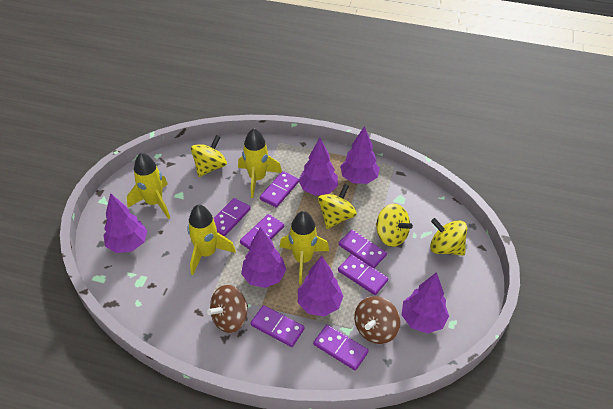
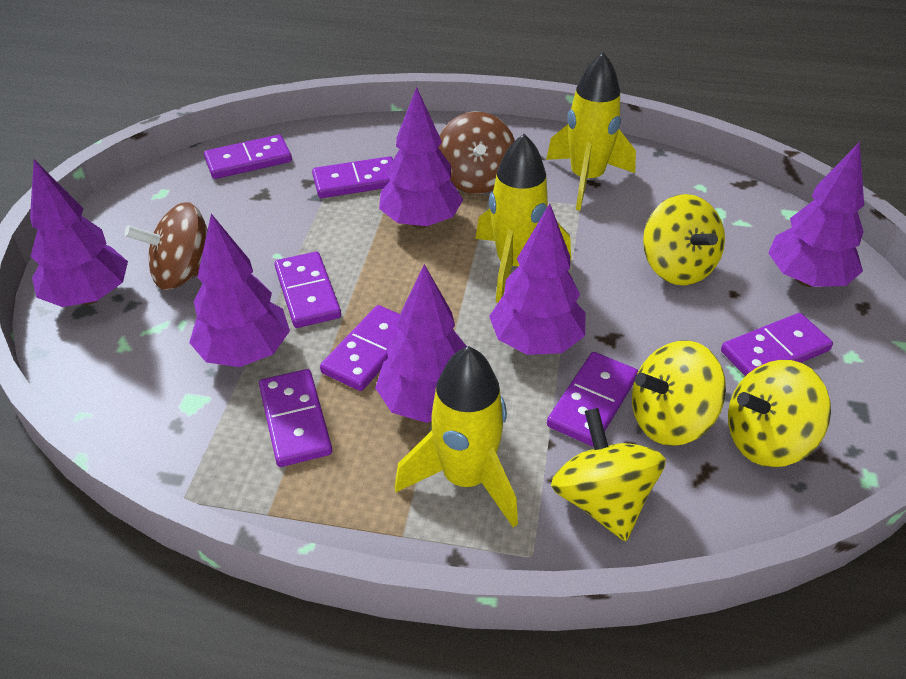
yellow rocket: [127,153,170,219] [187,205,236,275] [238,128,282,198] [280,211,329,284] = 4 -> [395,346,518,528] [476,134,571,303] [546,52,636,211] = 3

